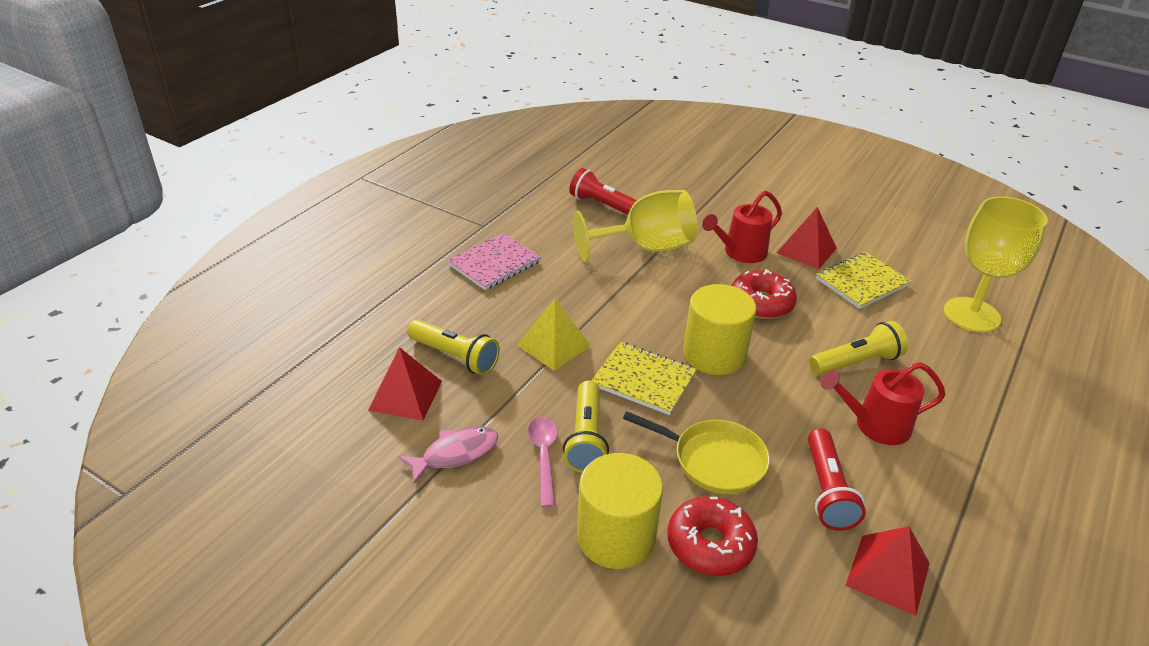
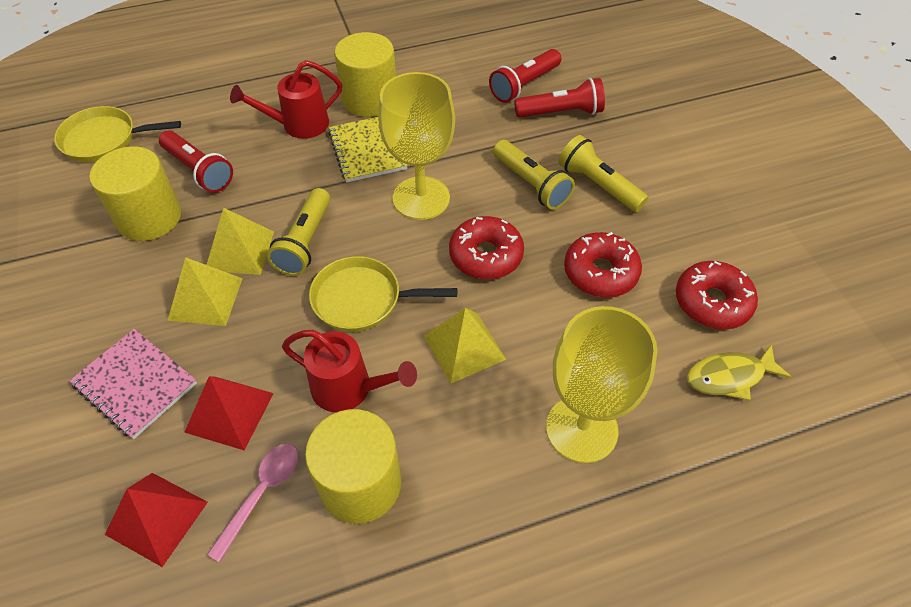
pink fish: [398,426,498,484] = 1 -> none = 0
red donut: [668,496,758,576] [731,269,797,319] = 2 -> [449,216,524,280] [564,232,642,297] [676,261,758,329] = 3
red flashlight: [569,168,637,215] [808,428,866,531] = 2 -> [159,130,233,193] [489,49,561,103] [514,78,605,118] = 3
red pyramid: [368,347,442,420] [777,207,837,269] [845,526,930,616] = 3 -> [105,473,208,567] [184,376,274,451] = 2
yellow cylinder: [577,453,663,569] [683,284,756,375] = 2 -> [89,146,181,241] [305,409,401,523] [334,32,396,117] = 3
yellow fish: none = 0 -> [687,344,791,400] = 1
yellow notebook: [591,342,697,415] [816,252,911,309] = 2 -> [328,117,408,183] = 1
yellow pan: [623,411,770,494] = 1 -> [54,106,181,162] [309,256,457,332] = 2
yellow pyramid: [517,298,591,371] = 1 -> [167,257,243,326] [207,208,274,275] [424,308,506,384] = 3

